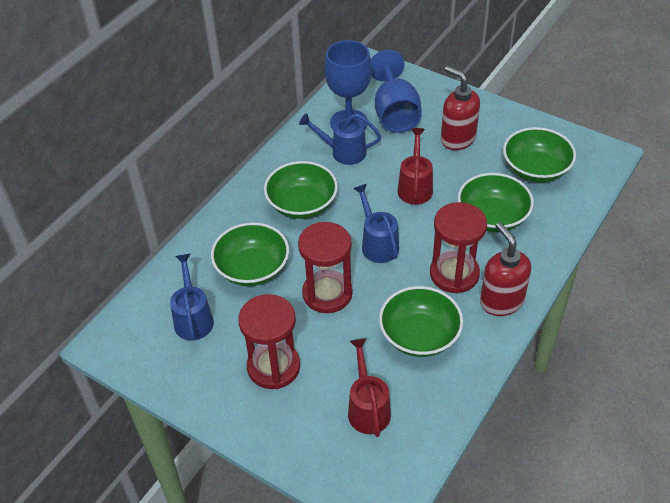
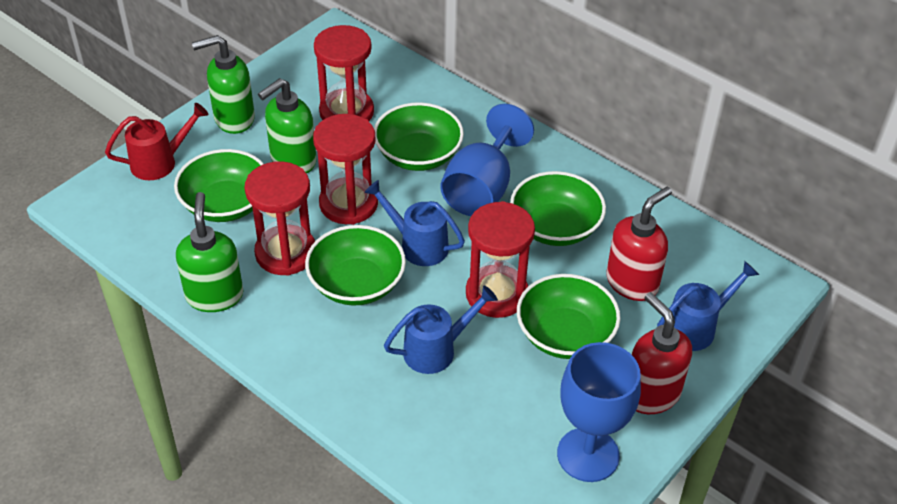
green soap dispenser: none = 0 -> [176,192,244,312] [192,35,255,134] [258,78,316,174] = 3
red hourglass: [238,294,300,389] [298,222,353,313] [430,202,487,294] = 3 -> [245,161,315,276] [313,114,378,225] [314,25,374,121] [466,201,535,318] = 4
red watering can: [348,338,391,437] [397,128,433,205] = 2 -> [105,103,209,180] = 1

